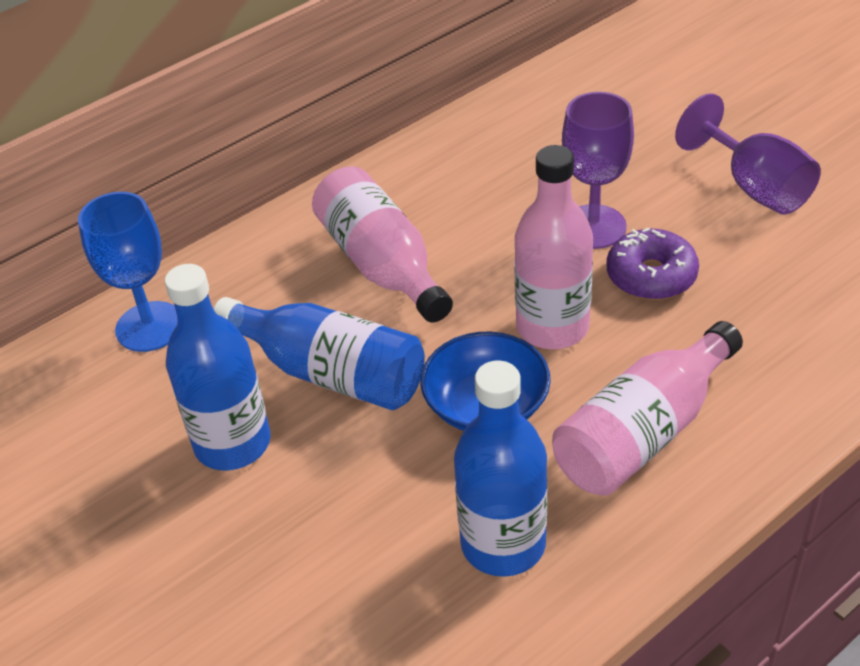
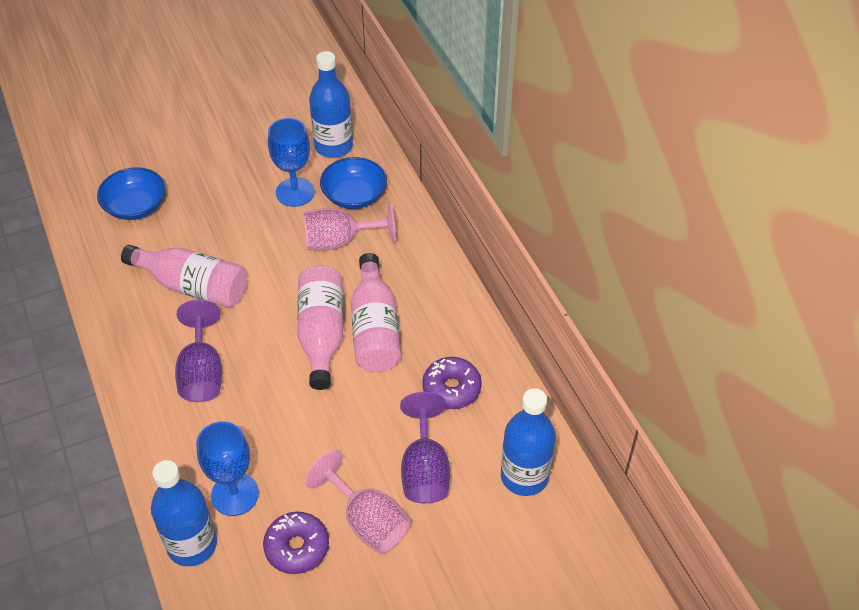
blue bowl: [420,331,551,431] = 1 -> [97,167,166,220] [320,157,387,209] = 2
blue goblet: [78,192,178,352] = 1 -> [196,421,259,516] [268,118,315,207] = 2
pink goblet: none = 0 -> [303,202,396,250] [305,450,411,554] = 2
purple donut: [607,228,699,300] = 1 -> [263,512,329,574] [422,357,482,409] = 2

